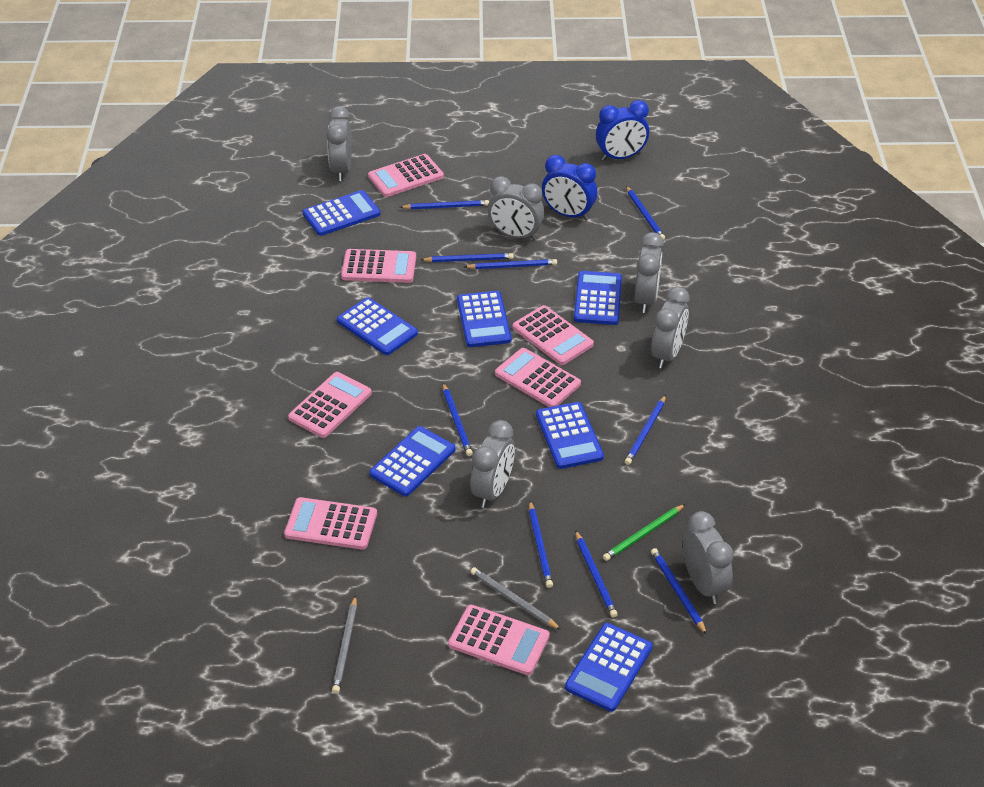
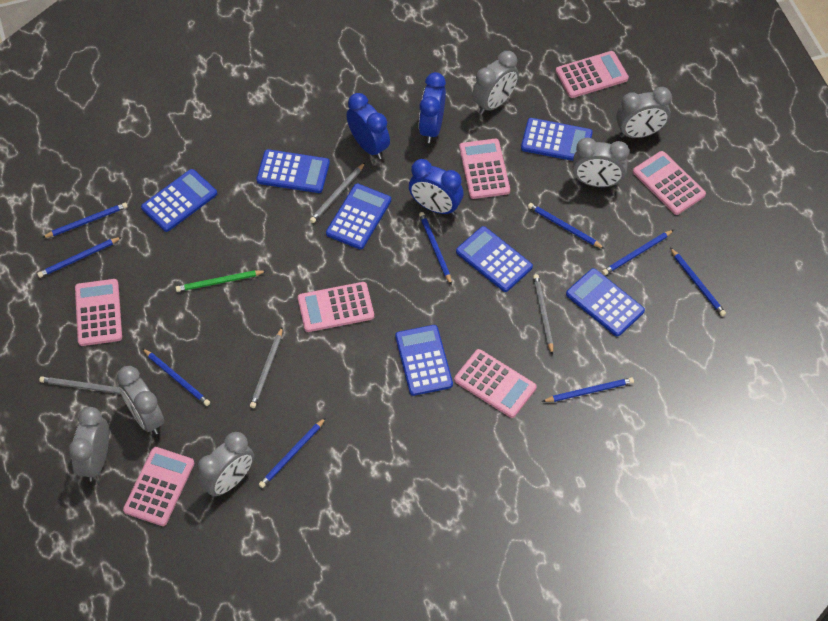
blue clock: [542,155,597,220] [596,100,649,161] = 2 -> [346,93,390,159] [409,159,463,215] [419,72,446,143] = 3
grey pencil: [332,595,357,693] [470,567,561,630] = 2 -> [39,376,121,394] [250,327,283,408] [310,163,365,223] [533,274,553,355] = 4

